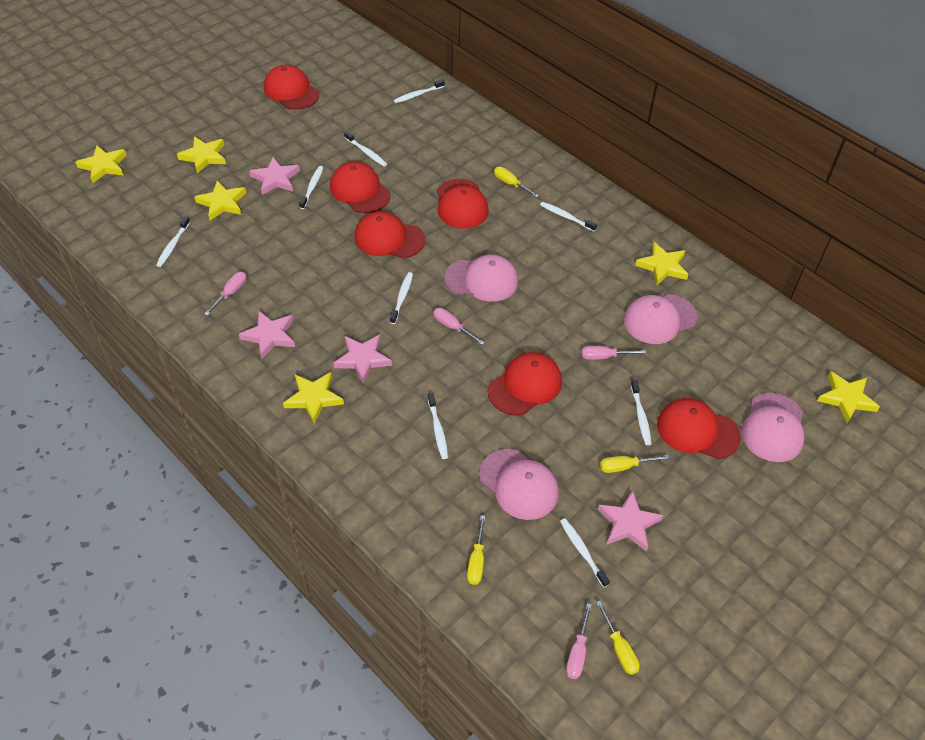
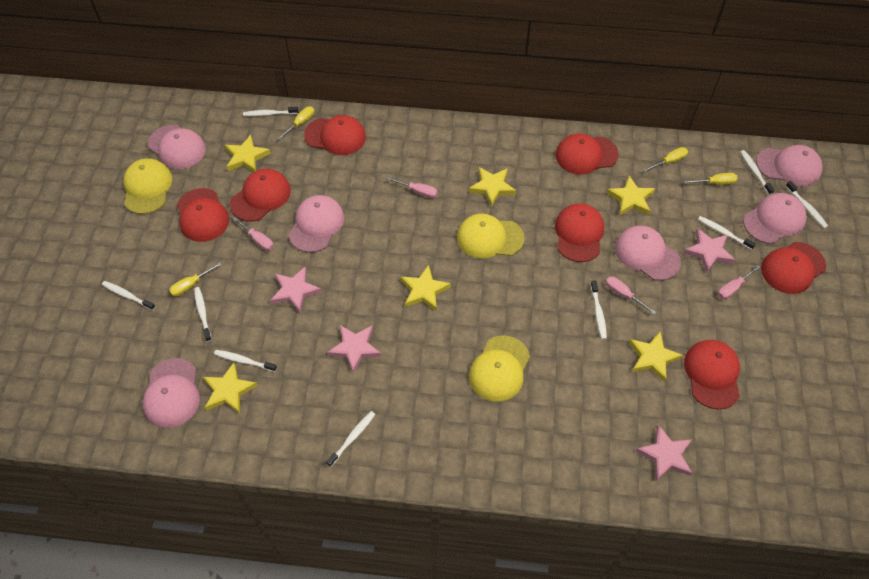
pink cap: [444,254,518,302] [479,449,559,520] [624,294,697,344] [742,393,805,462] = 4 -> [143,358,200,428] [148,125,206,169] [289,195,344,253] [615,226,681,281] [743,193,807,244] [756,145,823,186] = 6
red cap: [264,65,319,110] [330,162,390,213] [354,211,425,258] [437,179,489,229] [488,352,562,416] [657,398,741,459] = 6 -> [177,188,229,242] [230,169,291,222] [304,115,366,155] [555,133,619,174] [555,204,604,262] [684,340,740,410] [761,242,826,294] = 7
yellow cap: none = 0 -> [123,159,172,214] [457,214,524,258] [469,336,530,402] = 3

